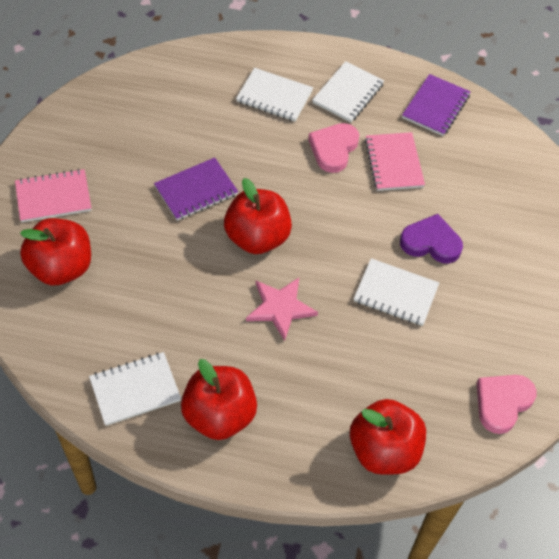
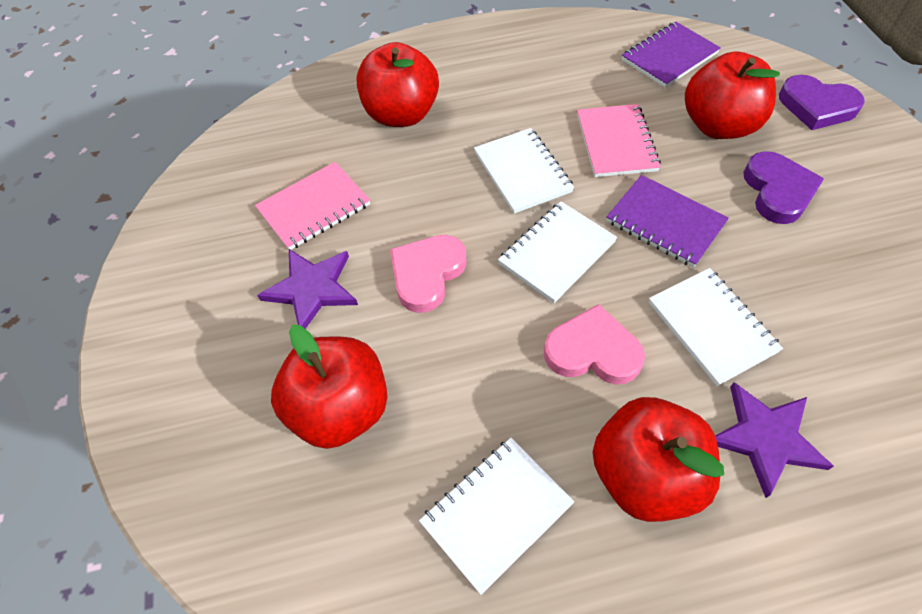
pink star: [246,278,318,341] = 1 -> none = 0
purple heart: [400,214,463,263] = 1 -> [744,151,824,224] [779,75,865,130] = 2
purple star: none = 0 -> [257,249,358,329] [715,382,834,498] = 2

